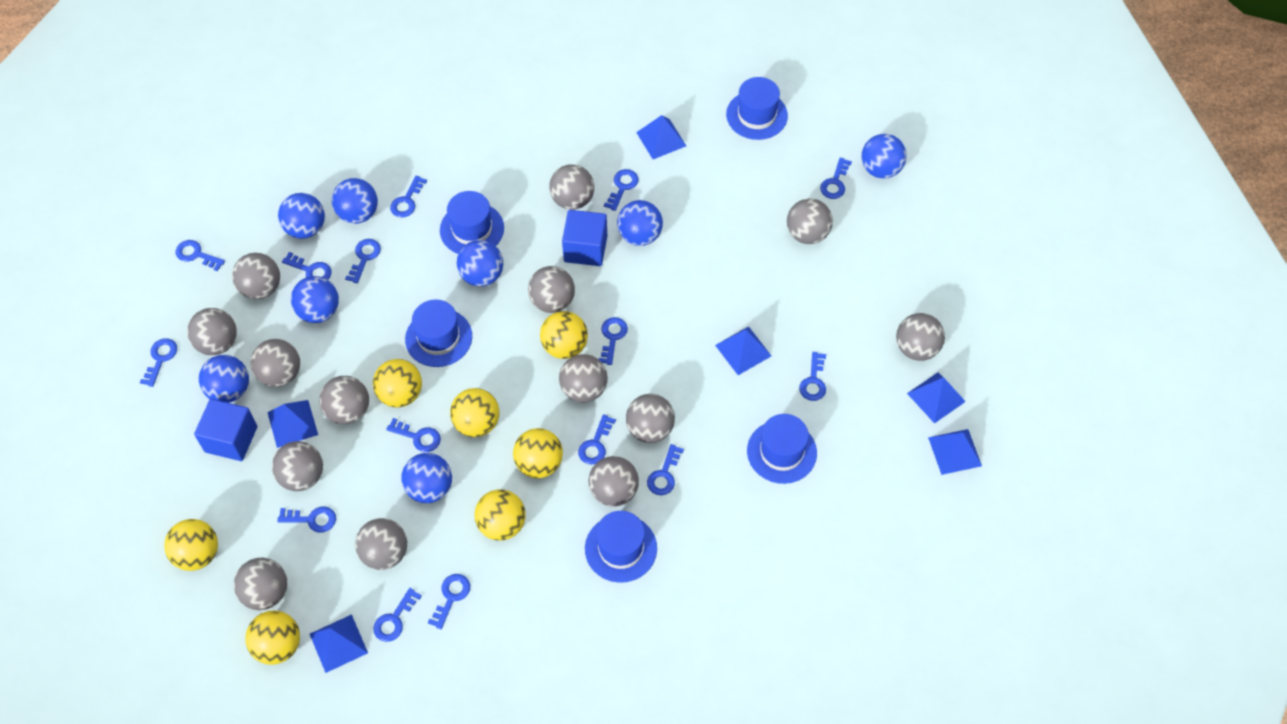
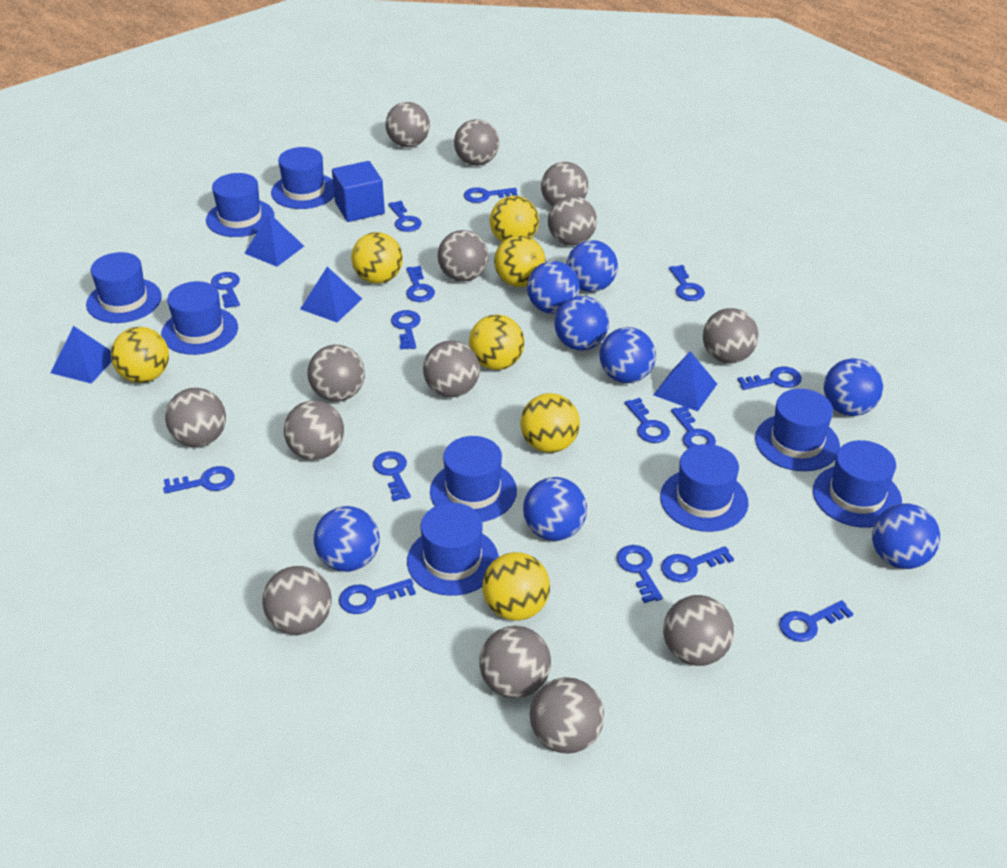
blue cube: [194,399,257,461] [562,210,607,266] = 2 -> [332,161,385,222] = 1
blue hat: [405,299,472,367] [440,191,504,254] [585,511,657,583] [726,77,788,140] [747,414,817,484] = 5 -> [86,252,162,323] [161,281,238,355] [206,173,275,237] [271,147,334,209] [407,503,499,596] [430,436,517,522] [660,444,749,532] [755,389,840,471] [813,440,902,528] = 9
blue pyramid: [267,400,318,448] [310,614,368,673] [636,115,686,159] [715,326,771,375] [907,372,966,423] [928,429,982,475] = 6 -> [51,326,112,384] [244,213,304,267] [300,267,362,322] [654,351,717,411] = 4

